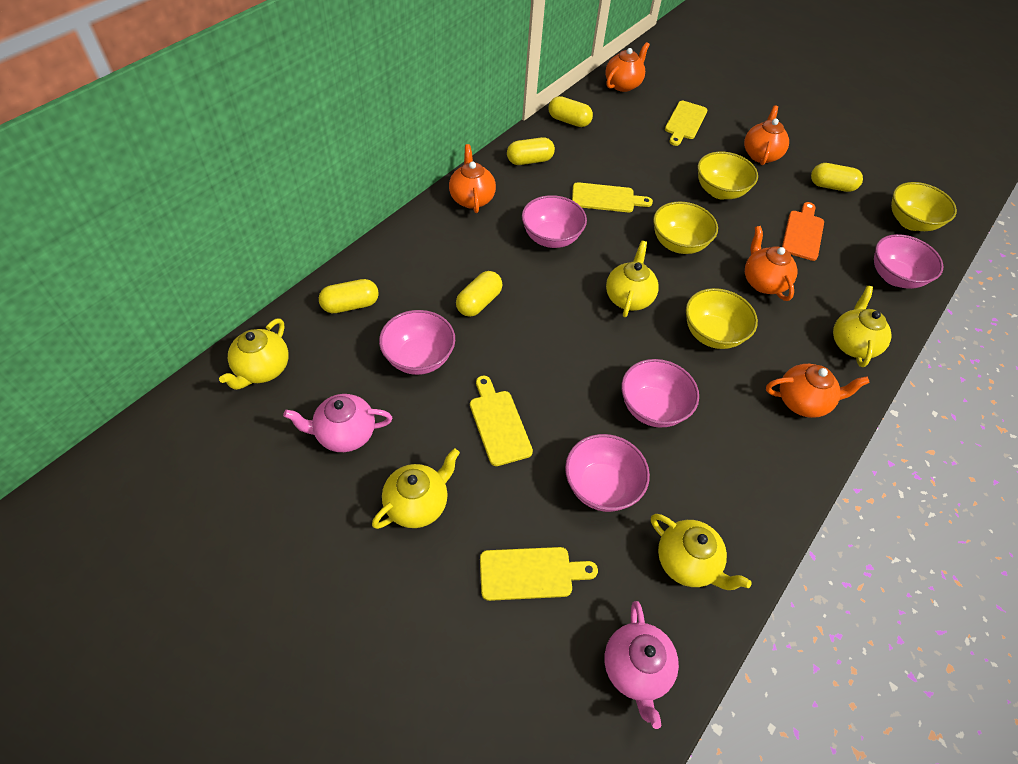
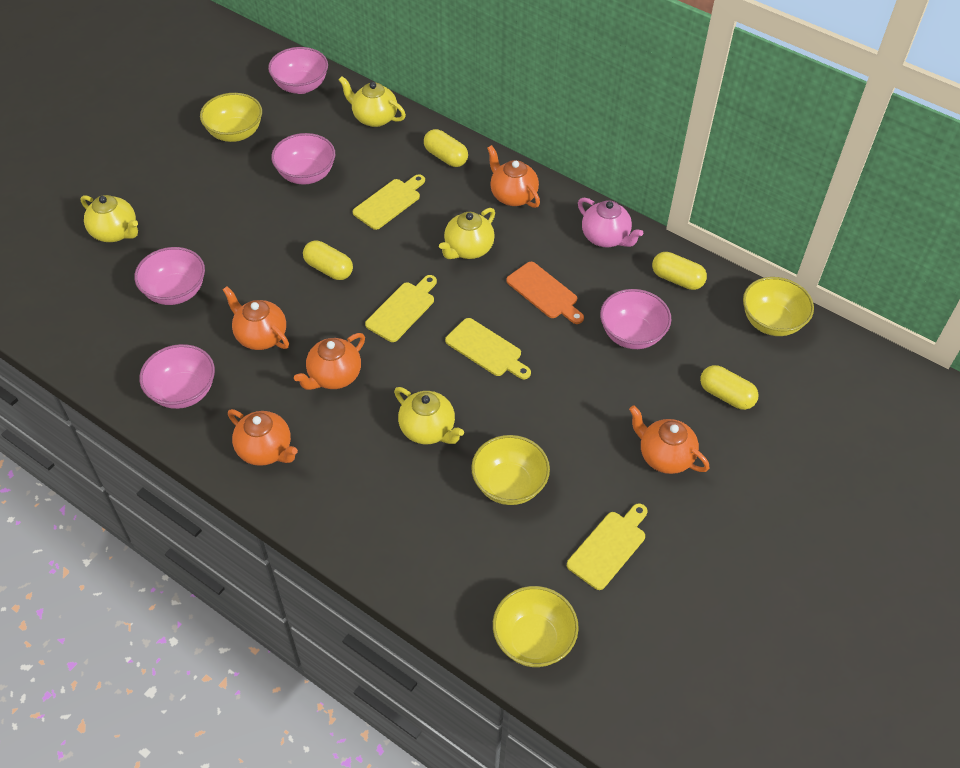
pink teapot: [283,394,392,452] [604,601,679,729] = 2 -> [578,198,643,247] = 1
yellow capsule: [319,279,379,313] [456,271,503,317] [507,137,555,165] [549,96,593,127] [811,163,863,192] = 5 -> [303,240,353,280] [424,129,468,167] [652,252,707,290] [700,365,758,410] = 4
yellow teapot: [219,319,289,390] [372,448,460,529] [606,241,659,317] [651,514,752,590] [833,286,891,367] = 5 -> [81,195,138,242] [339,76,406,127] [394,387,464,444] [439,208,495,259] = 4

